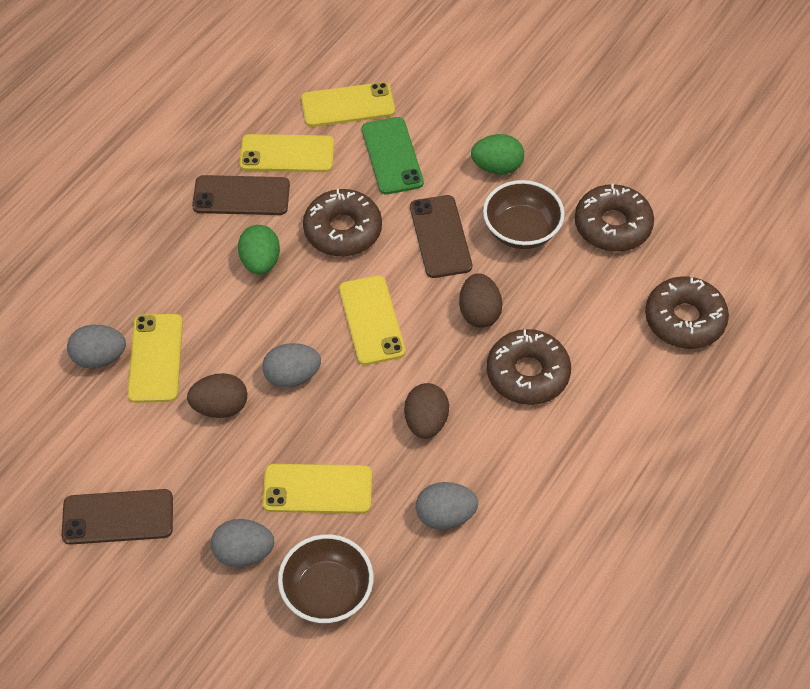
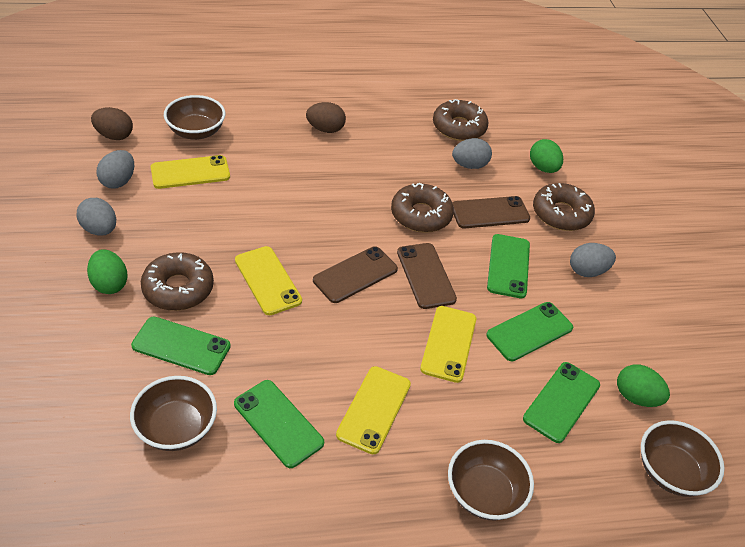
brown bowl: [278,534,373,623] [483,180,565,249] = 2 -> [130,376,217,451] [164,95,225,140] [448,440,534,520] [641,420,725,497] = 4
brown egg: [187,373,247,418] [404,383,449,439] [459,273,502,328] = 3 -> [91,107,133,140] [306,102,346,133] = 2
green egg: [238,225,280,275] [471,134,524,175] = 2 -> [87,249,128,294] [530,139,563,173] [617,364,670,407] = 3
green phone: [362,117,424,195] = 1 -> [131,317,231,375] [234,380,324,468] [486,302,573,361] [487,234,530,298] [523,362,600,443] = 5
yellow phone: [127,314,183,403] [239,134,334,172] [262,464,372,514] [301,82,395,127] [339,275,406,365] = 5 -> [151,155,230,189] [235,246,302,315] [336,366,411,454] [420,306,476,383] = 4

